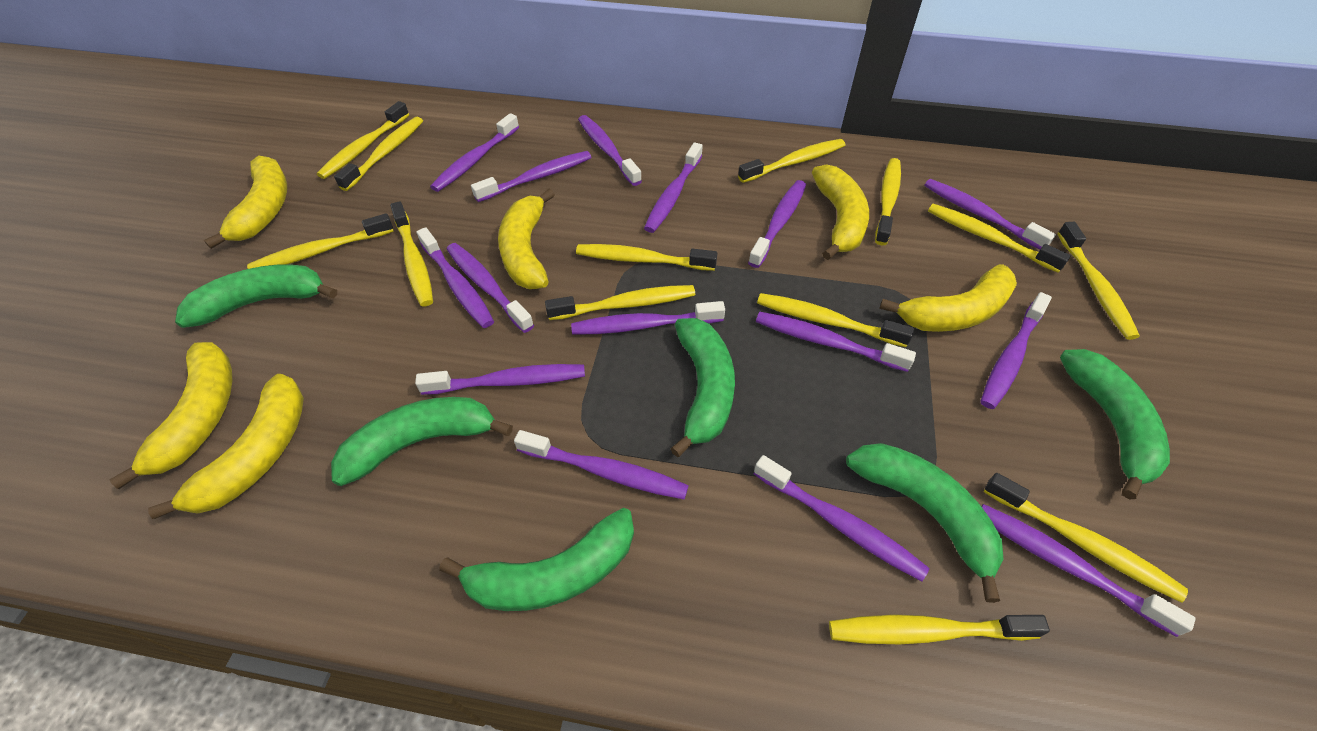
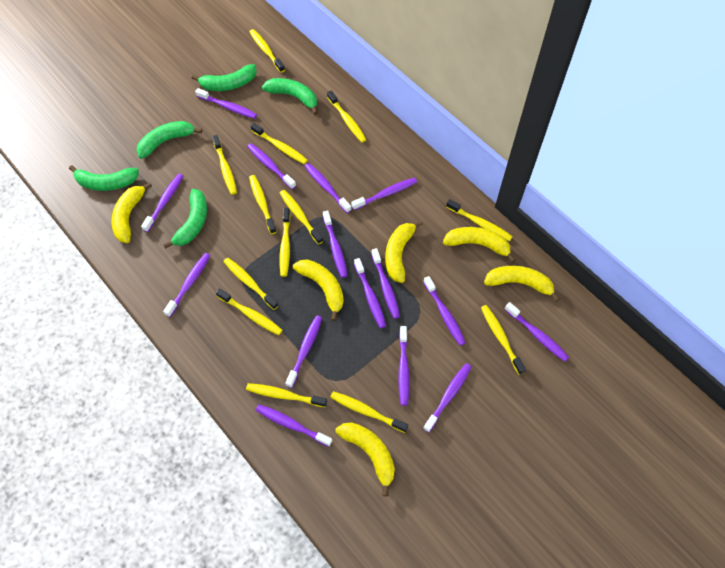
green banana: [175,265,337,328] [331,397,513,486] [439,508,634,611] [670,318,735,457] [846,443,1003,603] [1060,349,1170,499] = 6 -> [69,165,139,191] [137,121,202,159] [163,189,207,249] [192,64,257,91] [262,78,318,115] = 5

